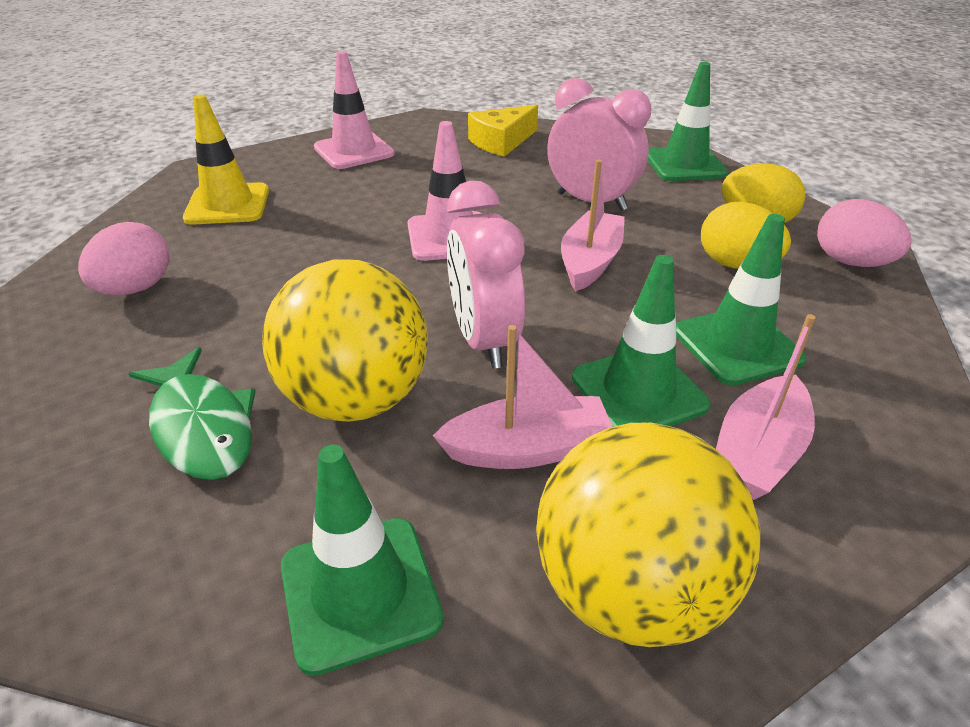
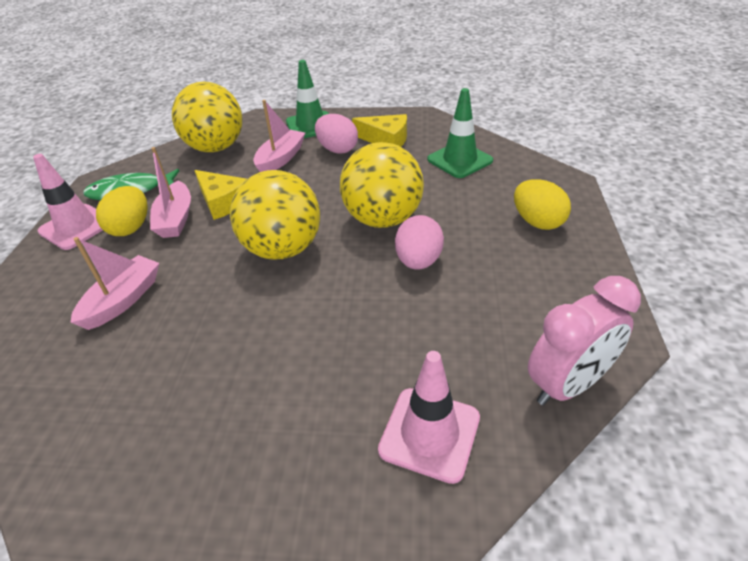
green traffic cone: [281,445,443,676] [572,255,710,427] [648,62,728,181] [676,214,807,385] = 4 -> [286,60,329,138] [427,88,493,178] = 2
pink clock: [447,181,525,369] [547,78,651,211] = 2 -> [528,276,641,406] = 1
yellow ball: [262,260,428,422] [536,422,760,647] = 2 -> [172,82,243,152] [230,170,320,260] [340,142,424,228] = 3
yellow cheese: [468,105,538,157] = 1 -> [194,170,246,220] [352,114,407,147] = 2
yellow traffic cone: [183,94,269,225] = 1 -> none = 0

